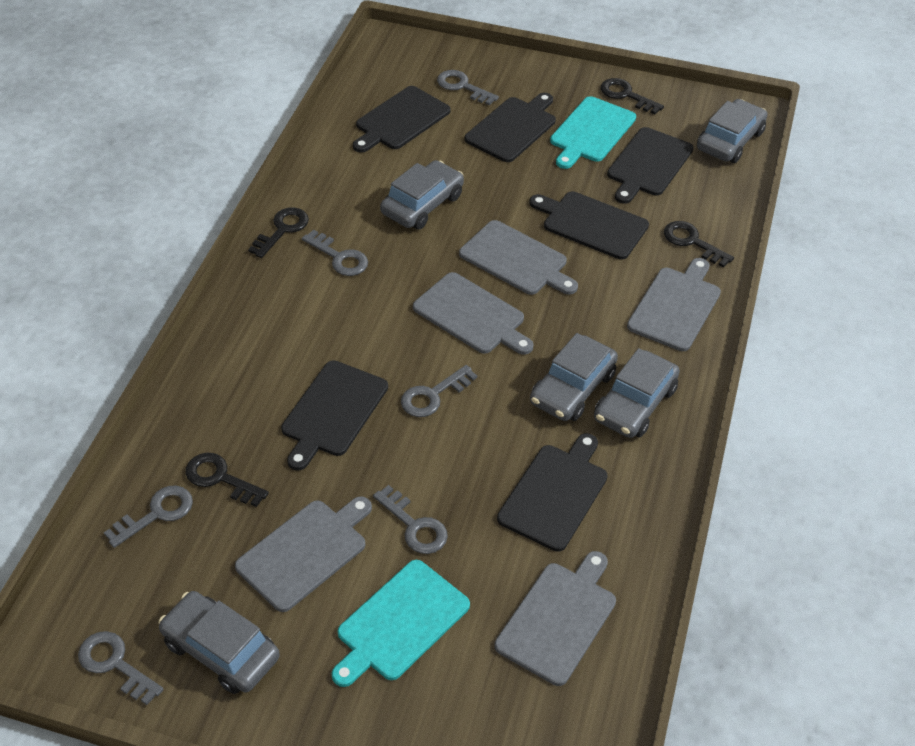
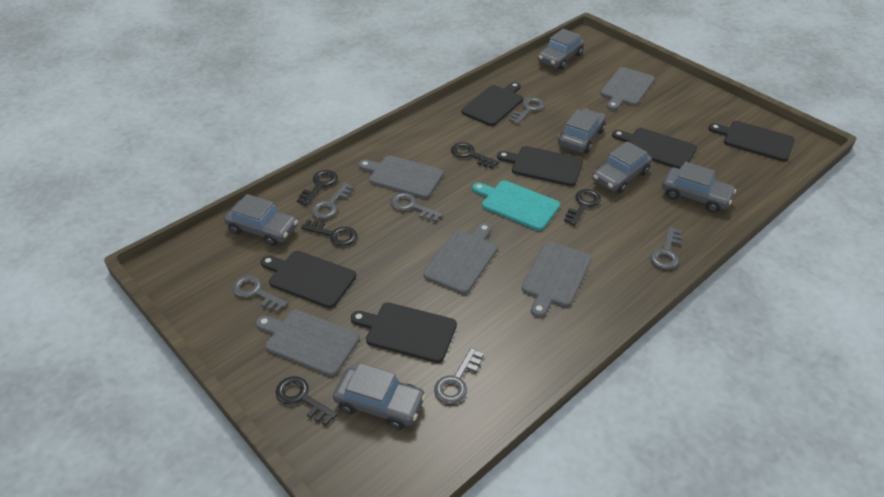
black key: [185,453,269,507] [248,208,309,258] [601,78,664,114] [664,221,734,267] = 4 -> [276,376,337,426] [297,170,338,206] [301,220,357,246] [451,142,499,169] [564,189,601,226] = 5
grey car: [159,591,280,694] [380,160,464,230] [530,333,618,421] [594,348,680,438] [697,99,768,163] = 5 -> [224,194,298,246] [333,363,426,430] [538,29,584,70] [558,108,606,153] [592,141,652,193] [662,162,736,213] = 6
turquoise cutting board: [332,560,470,687] [550,96,636,169] = 2 -> [472,181,560,231] = 1

